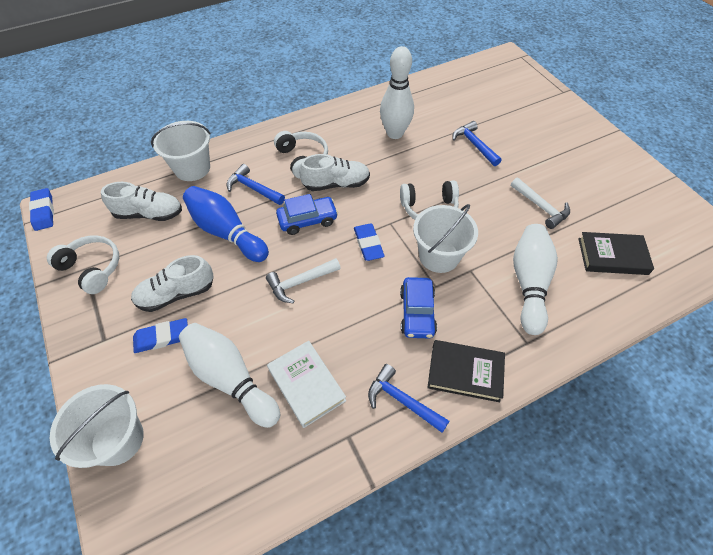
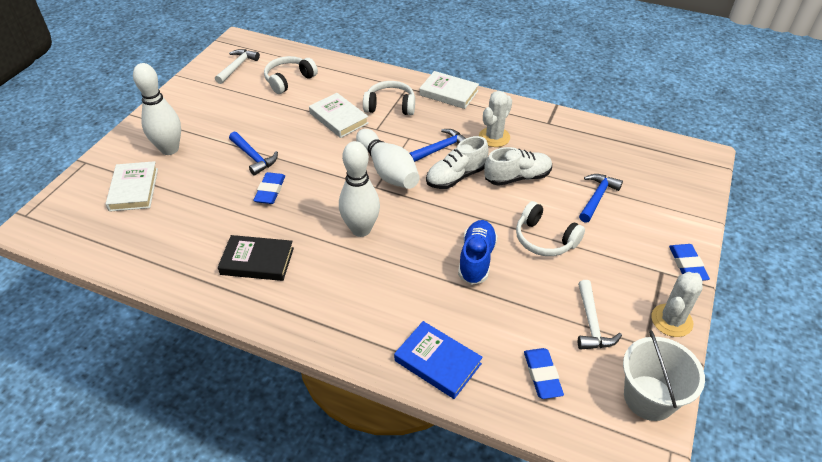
black book: [427,340,505,402] [578,232,654,275] = 2 -> [218,235,294,281] = 1
blue book: none = 0 -> [394,321,483,399] = 1
blue bowling pin: [183,186,269,262] = 1 -> none = 0
blue car: [276,194,338,235] [400,277,437,338] = 2 -> none = 0
blue shoe: none = 0 -> [458,220,497,285] = 1
white book: [267,341,346,428] = 1 -> [106,161,158,212] [309,93,369,138] [419,71,479,109] = 3
white bucket: [50,384,144,468] [151,121,211,181] [413,204,478,273] = 3 -> [623,330,705,421] = 1
white cactus: none = 0 -> [479,91,512,147] [651,272,703,337] = 2
white shoe: [101,182,182,221] [131,255,214,312] [299,154,370,191] = 3 -> [426,136,489,189] [484,147,552,186] = 2

